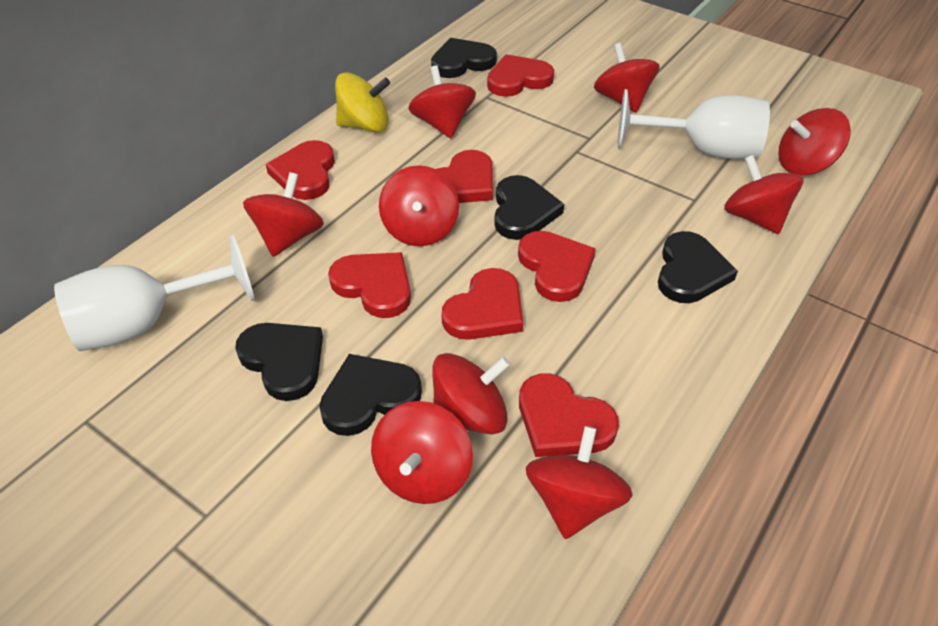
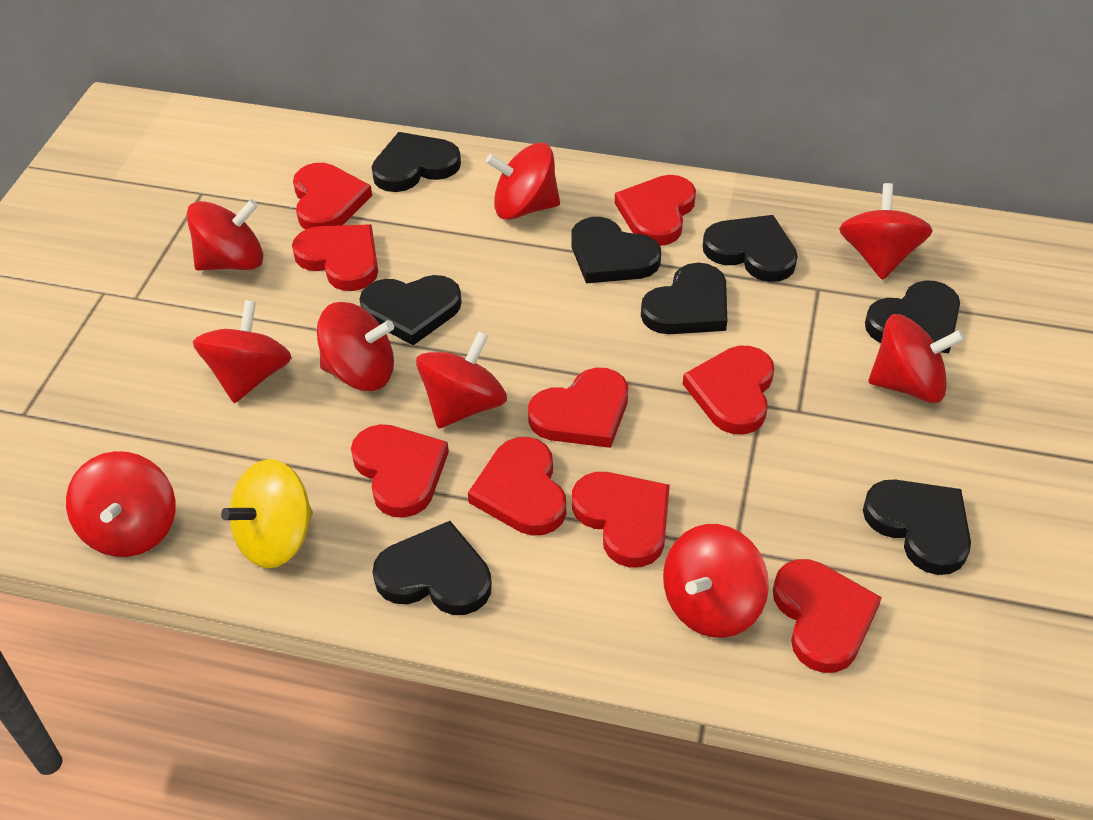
black heart: [235,323,323,401] [319,354,422,436] [431,38,497,78] [494,175,564,240] [658,231,738,303] = 5 -> [359,275,462,345] [372,132,461,192] [372,521,492,615] [571,217,661,283] [641,263,727,334] [702,215,798,282] [863,479,971,575] [865,280,960,353] = 8
red heart: [266,140,335,200] [328,252,411,318] [436,150,493,203] [442,268,523,340] [487,54,554,97] [518,231,596,302] [519,373,619,457] = 7 -> [292,224,378,291] [293,163,372,230] [351,424,449,518] [468,437,566,536] [528,368,628,448] [572,472,670,568] [615,175,696,246] [683,346,774,435] [773,559,882,673] = 9
white goblet: [54,234,255,351] [617,89,770,159] = 2 -> none = 0

